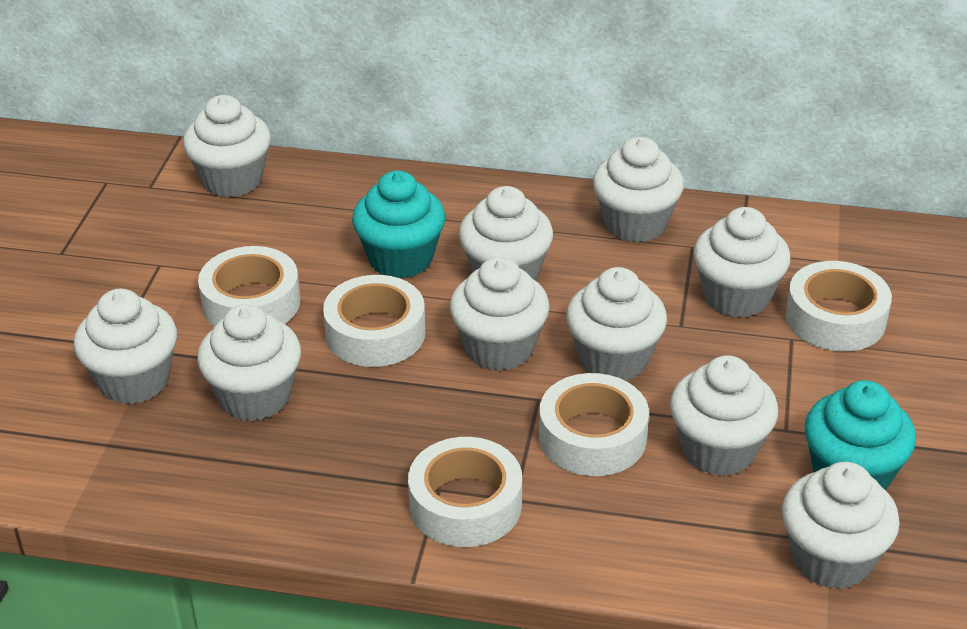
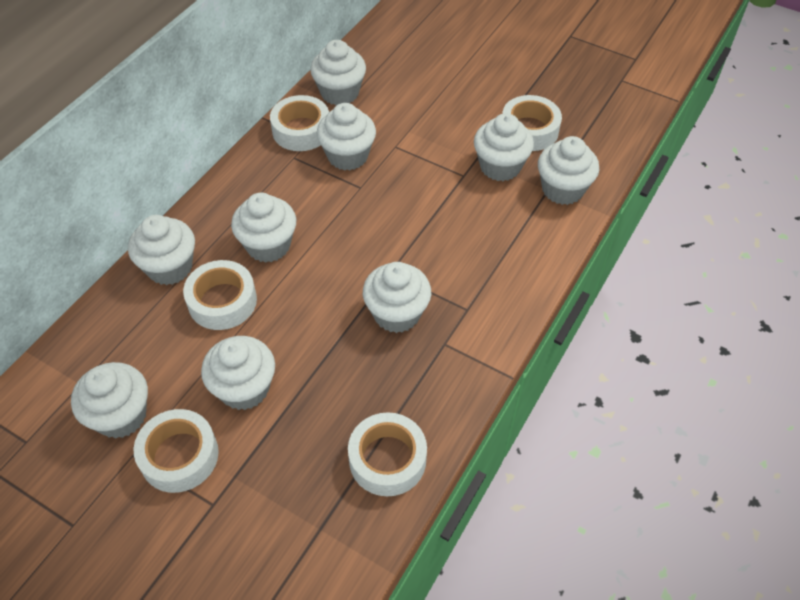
turquoise cupcake: [352,171,445,278] [805,380,916,490] = 2 -> none = 0
white cupcake: [74,289,177,404] [183,95,271,198] [197,304,301,421] [450,257,550,371] [459,186,553,281] [566,267,667,381] [593,137,684,243] [670,355,778,476] [694,207,790,318] [782,462,900,589] = 10 -> [71,362,148,439] [128,215,195,285] [201,336,275,410] [231,193,296,263] [310,40,366,106] [317,103,376,171] [363,262,431,333] [474,113,534,181] [538,136,599,205] = 9

